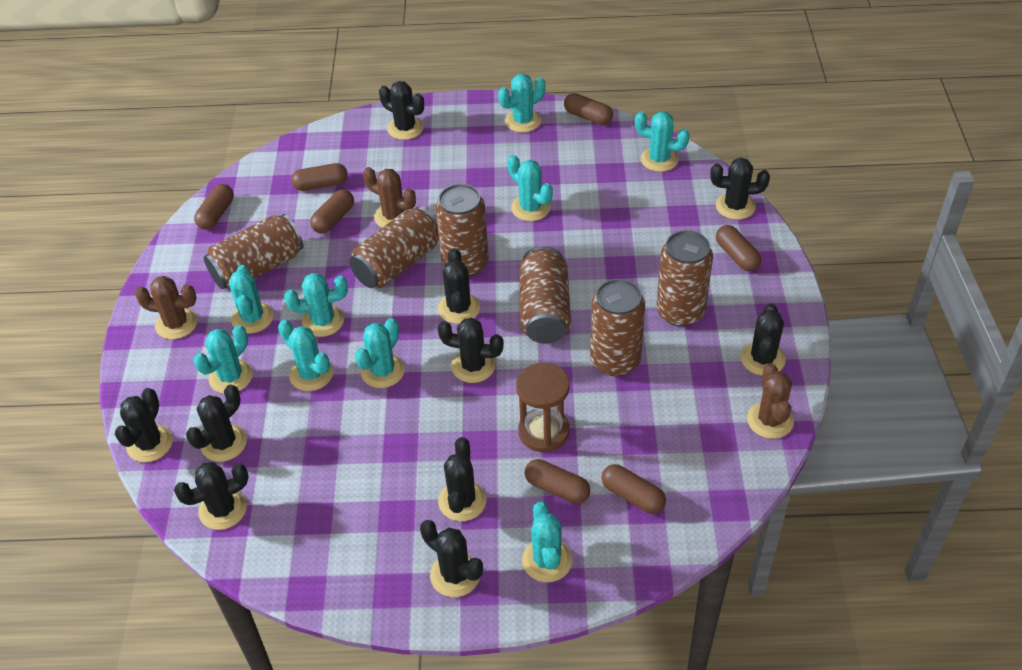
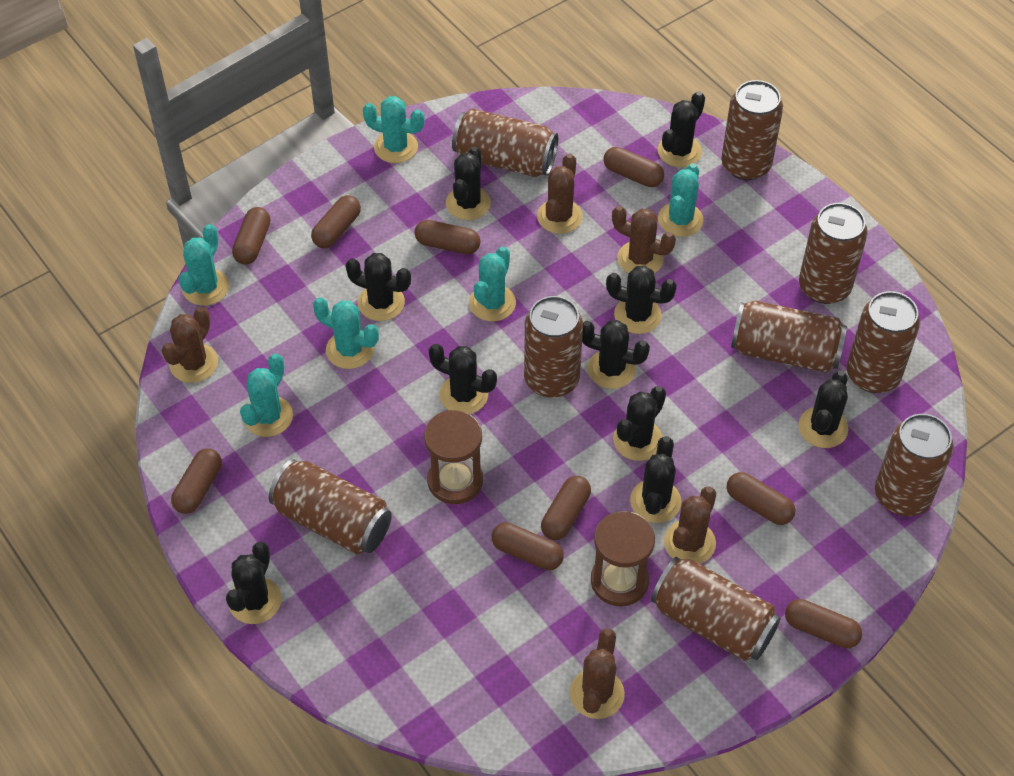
brown cactus: [135,276,198,339] [363,167,416,227] [747,363,794,439] = 3 -> [161,307,218,383] [537,154,583,234] [570,628,625,719] [612,206,676,273] [664,487,716,564] = 5
brown can: [204,214,303,290] [349,206,439,288] [436,184,489,277] [519,246,571,343] [590,279,645,376] [656,230,713,327] = 6 -> [269,459,392,555] [452,108,558,177] [524,296,583,398] [651,557,781,661] [721,80,783,180] [731,301,847,373] [799,203,868,304] [847,291,920,393] [875,414,954,516] = 9
brown capsule: [194,184,234,229] [291,163,348,191] [310,189,354,233] [525,459,590,504] [564,93,613,125] [601,464,666,514] [716,225,761,271] = 7 -> [171,448,222,514] [232,207,270,265] [311,195,361,248] [414,220,481,254] [492,523,564,570] [541,476,591,540] [604,147,664,187] [727,472,796,525] [785,599,862,648] = 9
brown hourglass: [516,363,570,452] = 1 -> [424,410,483,504] [591,511,655,607] = 2
turquoise cactus: [193,325,253,394] [229,265,274,334] [278,320,333,391] [285,273,348,337] [355,318,405,388] [498,74,545,132] [507,155,553,221] [522,502,572,582] [635,112,690,172] = 9 -> [178,224,229,306] [240,353,293,437] [313,297,379,369] [363,96,425,163] [469,246,516,321] [658,163,704,237] = 6

